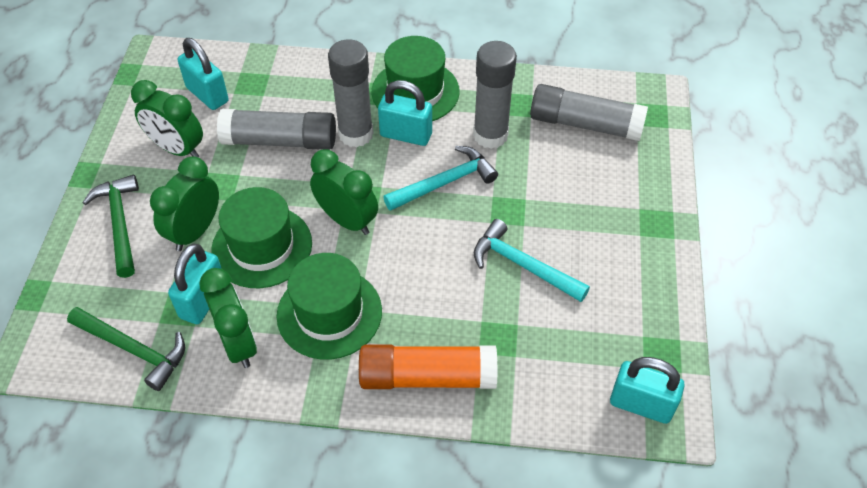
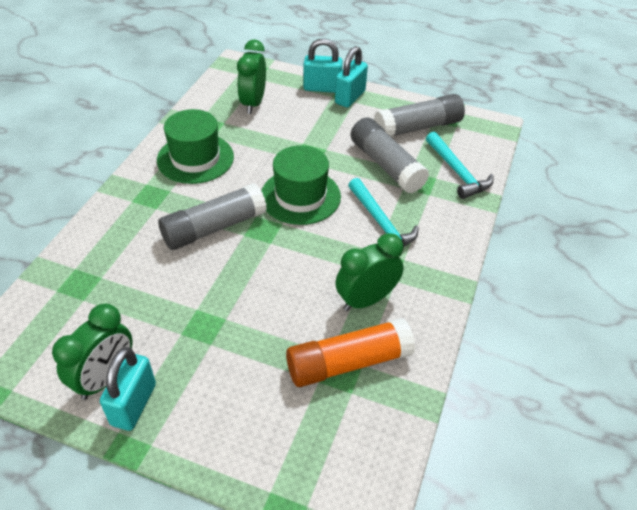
green clock: [131,80,203,158] [150,156,219,251] [199,268,257,368] [310,149,378,235] = 4 -> [52,304,133,400] [237,39,266,114] [335,233,404,311] = 3
green hammer: [67,307,185,391] [83,175,139,278] = 2 -> none = 0
green hat: [211,187,312,288] [277,253,382,359] [372,36,460,121] = 3 -> [157,109,234,184] [261,145,341,225] = 2
grey glue stick: [217,109,336,150] [328,39,373,147] [473,41,517,149] [530,84,648,141] = 4 -> [158,183,267,250] [351,117,429,193] [374,94,465,137] = 3
turquoise padlock: [168,243,222,324] [178,38,229,110] [378,80,432,146] [610,357,685,424] = 4 -> [100,347,156,431] [303,38,343,93] [335,46,368,108] = 3

